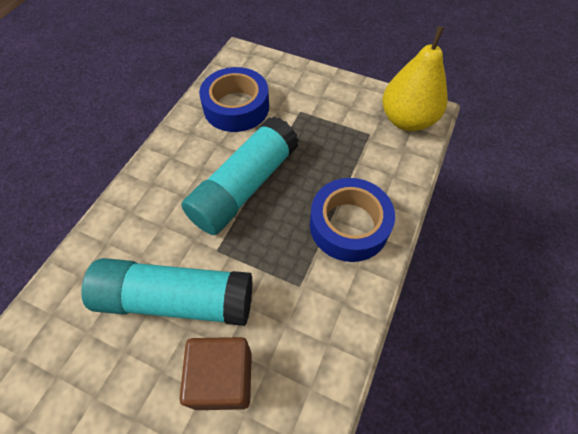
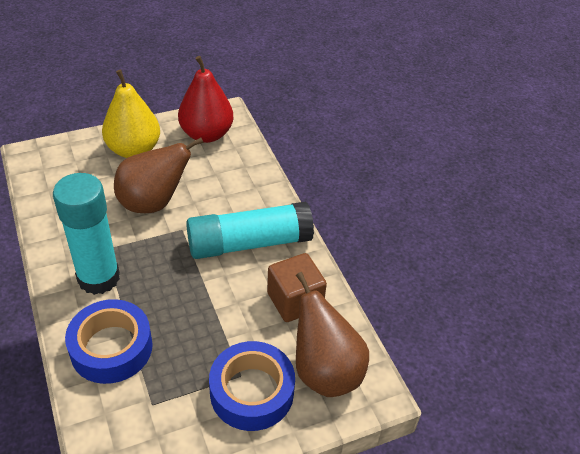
brown pear: none = 0 -> [114,137,204,213] [296,272,369,397] = 2
red pear: none = 0 -> [178,56,234,143] = 1

